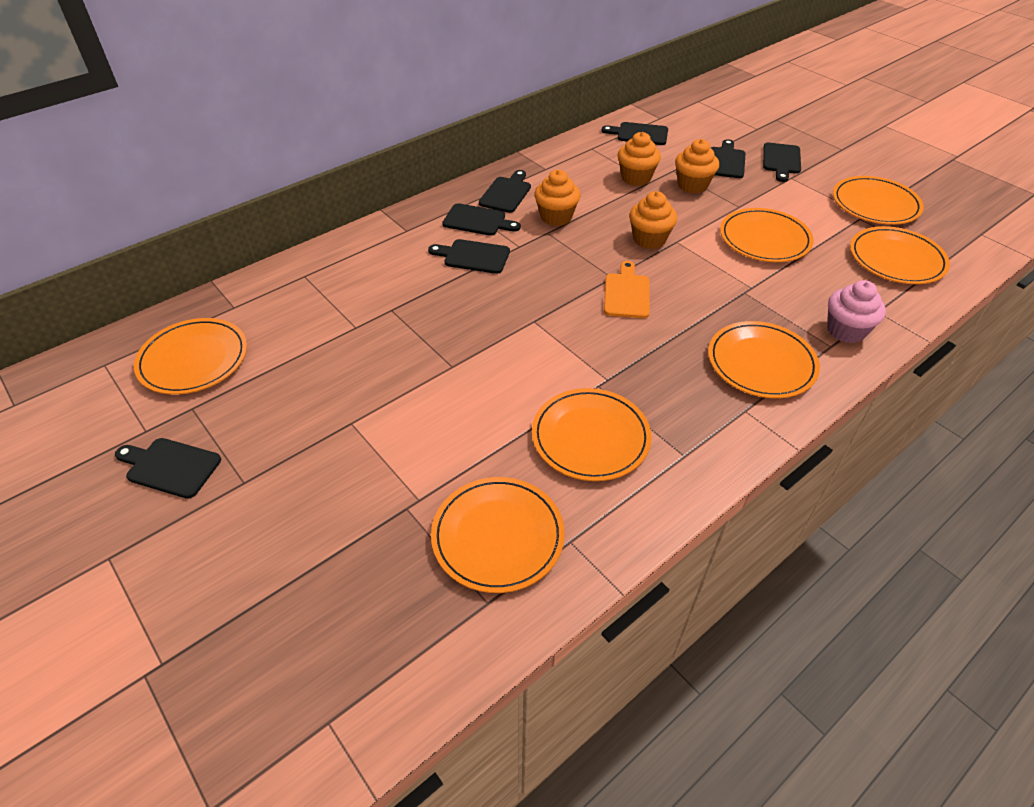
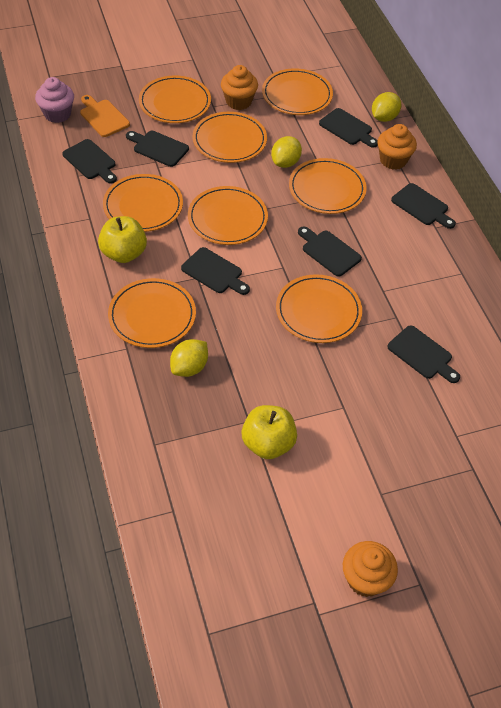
orange cupcake: [534,170,580,226] [618,132,661,186] [629,191,677,249] [675,139,719,194] = 4 -> [221,65,258,110] [343,541,398,597] [377,124,417,170] = 3
orange plate: [134,318,247,395] [431,477,565,593] [532,388,651,481] [708,321,820,398] [720,208,814,262] [833,176,924,225] [850,226,950,284] = 7 -> [103,174,183,232] [108,278,196,348] [139,76,211,123] [188,186,268,245] [193,112,267,163] [262,68,333,115] [276,274,362,343] [289,158,366,214] = 8
yellow apple: none = 0 -> [98,216,147,263] [242,405,297,459] = 2
yellow lemon: none = 0 -> [170,339,208,377] [271,136,302,168] [372,92,401,122] = 3

